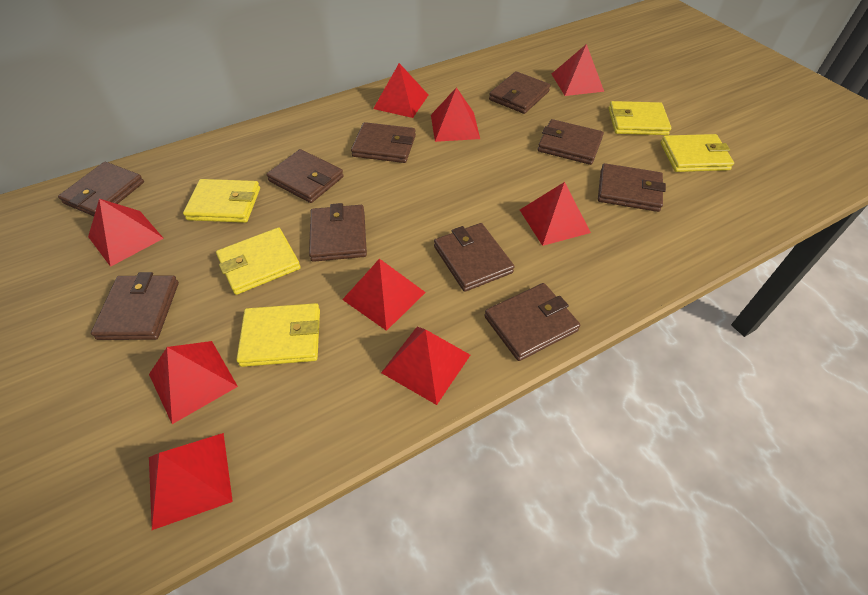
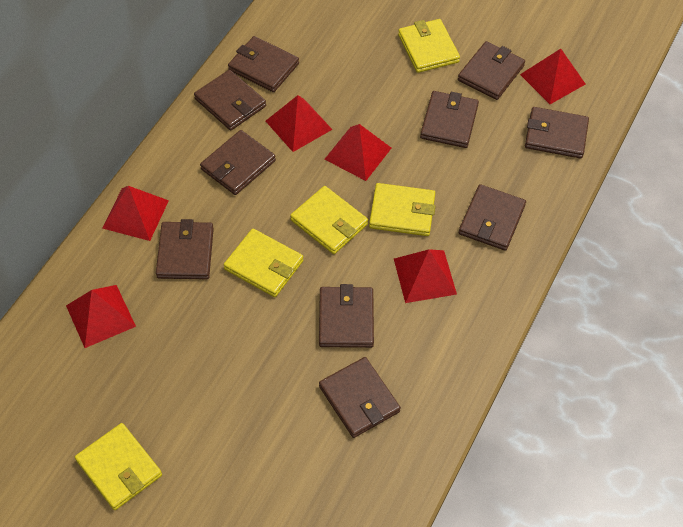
red pyramid: [88,199,164,267] [149,341,238,424] [149,433,233,530] [342,259,426,331] [373,63,428,118] [381,327,470,405] [431,87,480,142] [520,182,591,246] [552,44,604,96] = 9 -> [66,285,136,348] [102,186,169,241] [266,95,333,152] [325,124,391,181] [394,249,457,303] [520,49,585,104] = 6

